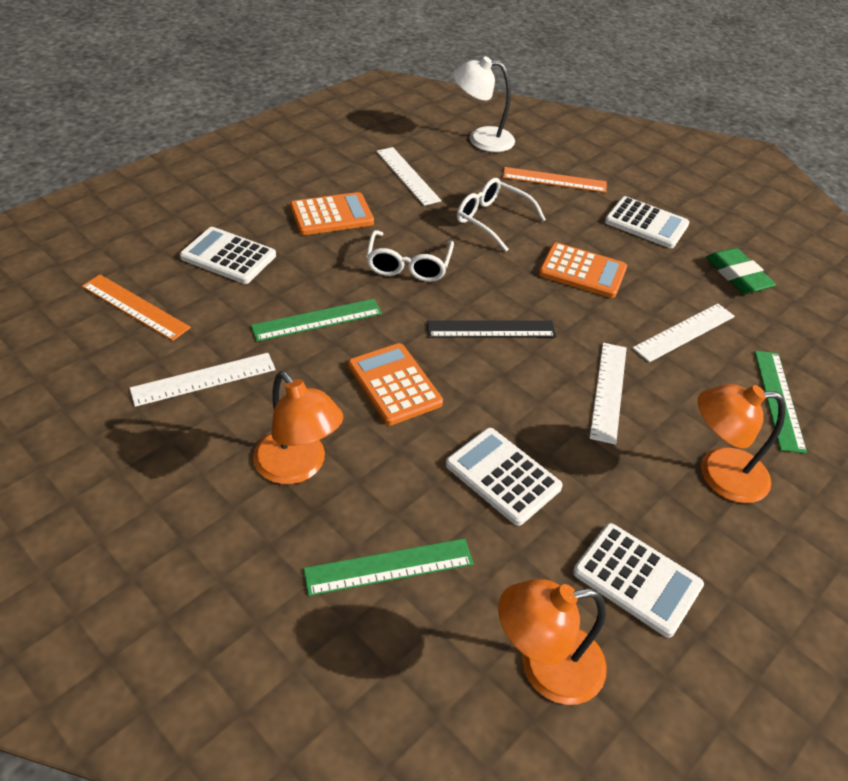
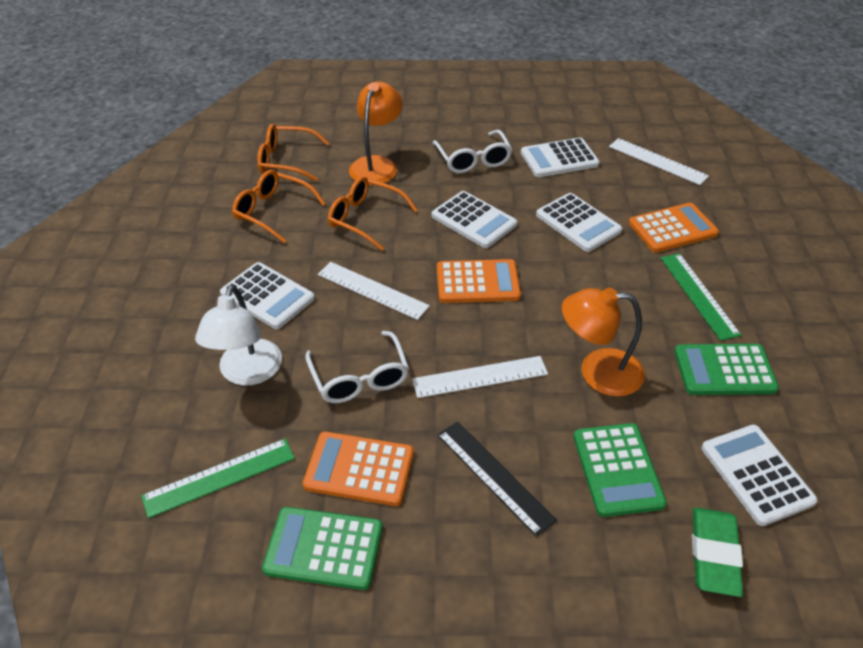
green calculator: none = 0 -> [262,507,383,590] [573,423,667,517] [675,344,779,395] = 3
green ruler: [251,299,382,342] [304,538,474,596] [755,351,807,453] = 3 -> [141,438,295,518] [661,253,741,341] = 2
orange glasses: none = 0 -> [232,170,325,243] [258,124,329,181] [328,176,418,251] = 3
orange lamp: [253,371,343,484] [498,579,607,705] [698,384,785,503] = 3 -> [349,81,403,185] [562,287,645,397] = 2
orange ruler: [82,275,191,341] [503,167,607,193] = 2 -> none = 0
white calculator: [180,227,276,284] [445,428,563,526] [573,523,704,638] [605,196,689,248] = 4 -> [220,262,315,329] [432,191,517,248] [521,137,600,177] [536,193,622,252] [701,425,818,526] = 5
white ruler: [130,353,276,407] [376,147,441,206] [590,343,627,445] [632,303,735,362] = 4 -> [318,262,430,320] [412,356,548,398] [609,138,709,185] = 3

